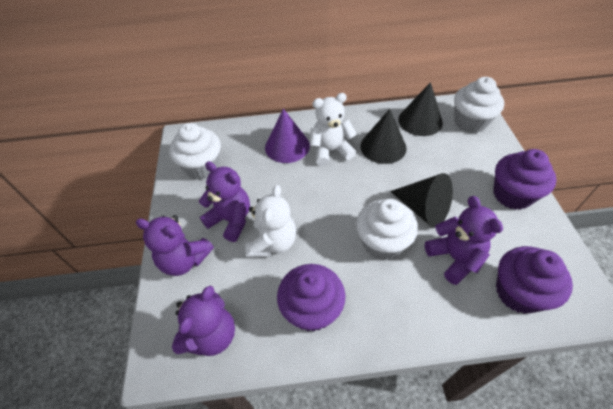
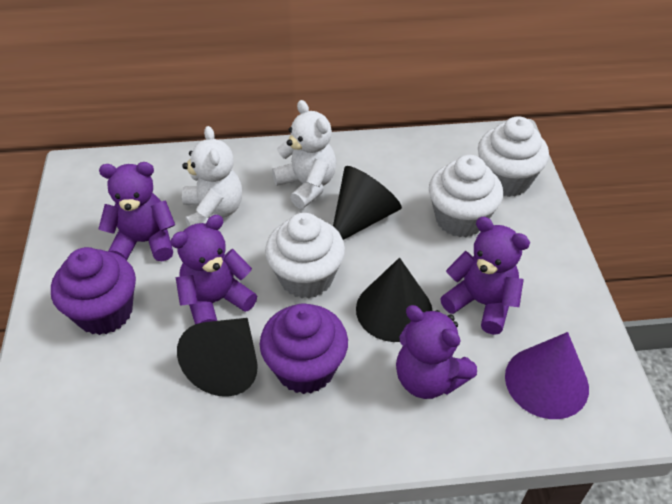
purple cupcake: [277,264,346,332] [493,149,557,210] [496,246,573,314] = 3 -> [51,247,136,335] [260,304,348,394] = 2

